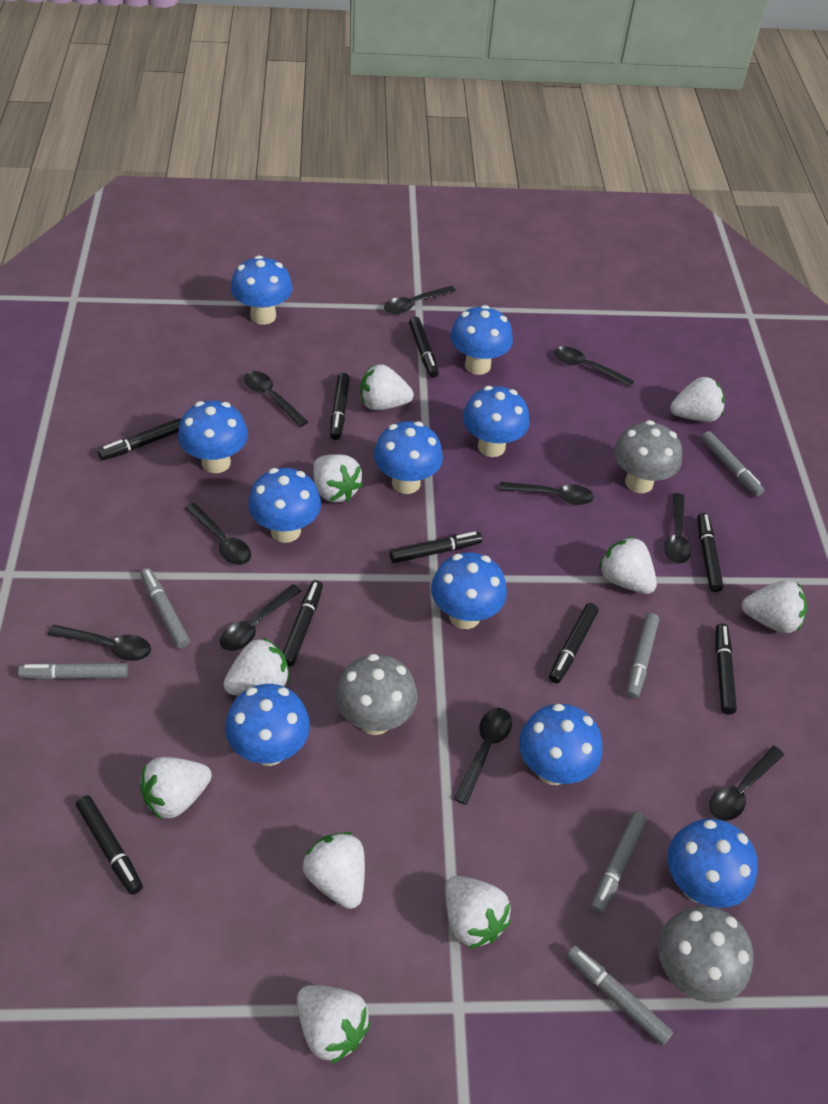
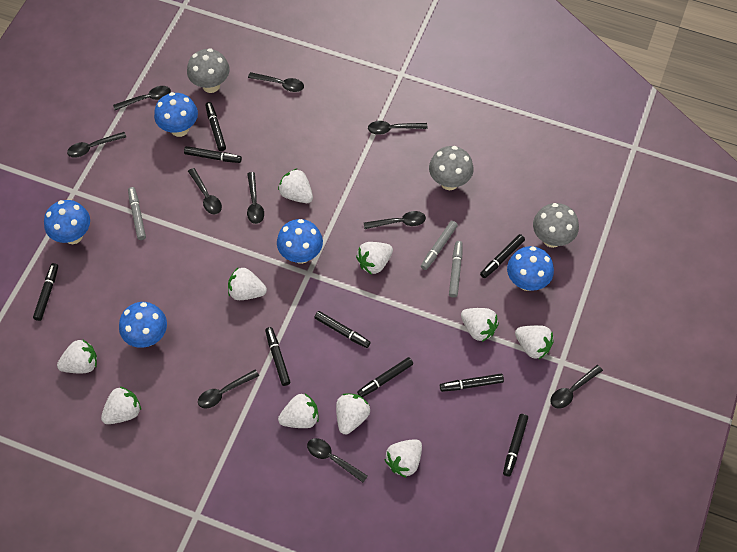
blue mushroom: [178,401,248,473] [225,684,310,766] [231,255,292,325] [248,468,321,543] [374,421,443,494] [431,552,507,629] [450,305,513,375] [463,386,529,457] [519,704,602,785] [668,819,758,908] = 10 -> [44,200,90,244] [119,302,167,348] [154,92,198,137] [277,219,323,264] [507,246,554,291] = 5
grey marker: [18,663,128,680] [140,568,190,649] [566,946,673,1046] [591,812,647,914] [626,613,659,699] [701,431,764,497] = 6 -> [128,187,146,240] [421,221,458,270] [449,241,463,298] = 3

